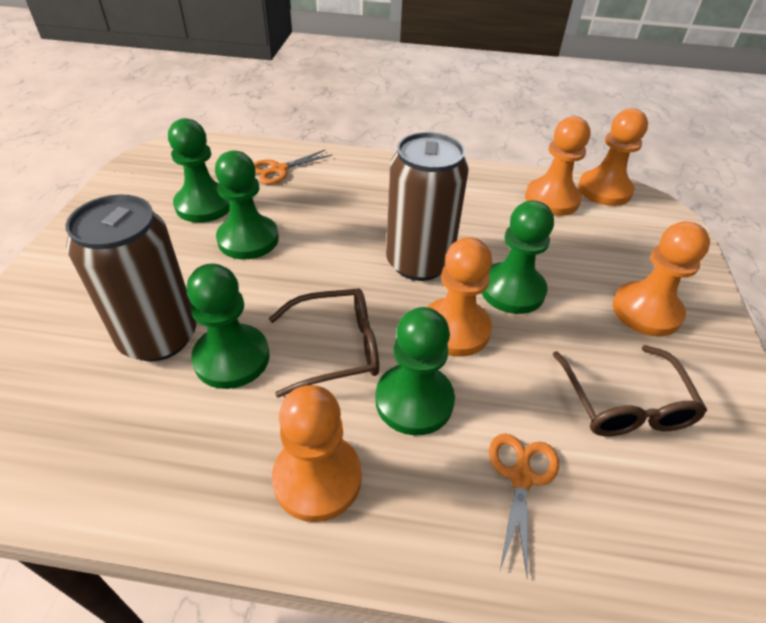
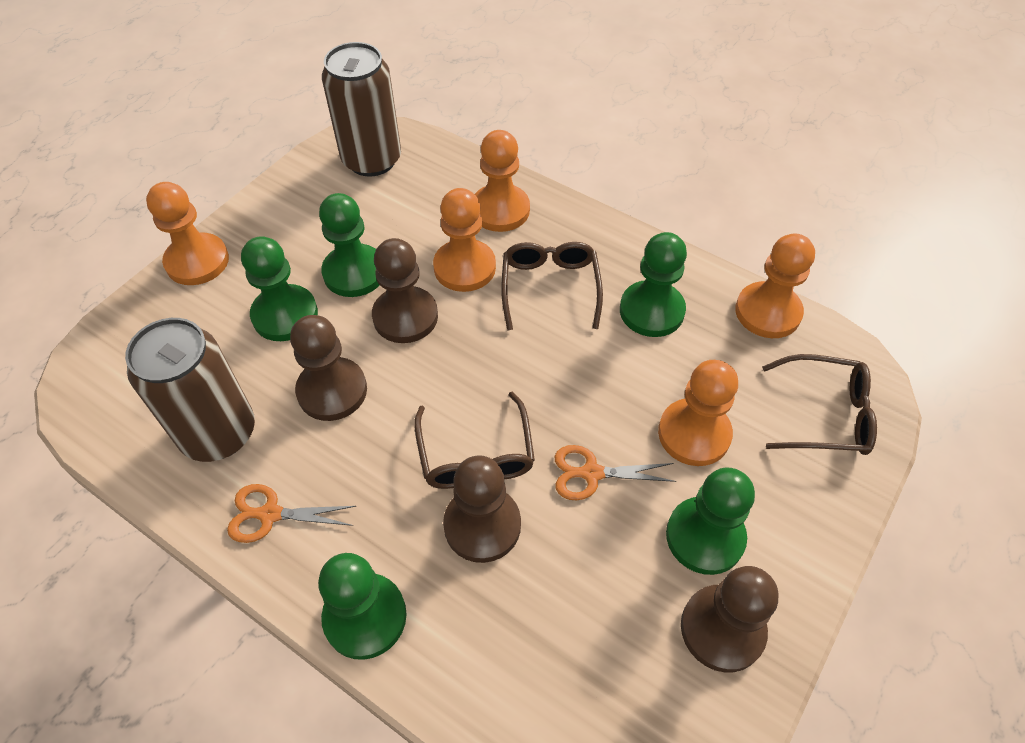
brown glasses: [269,288,379,398] [553,345,707,436] = 2 -> [414,392,535,489] [501,242,603,331] [762,354,877,455] = 3
brown pawn: none = 0 -> [290,315,367,421] [372,238,438,343] [443,455,521,563] [681,566,778,672] = 4

